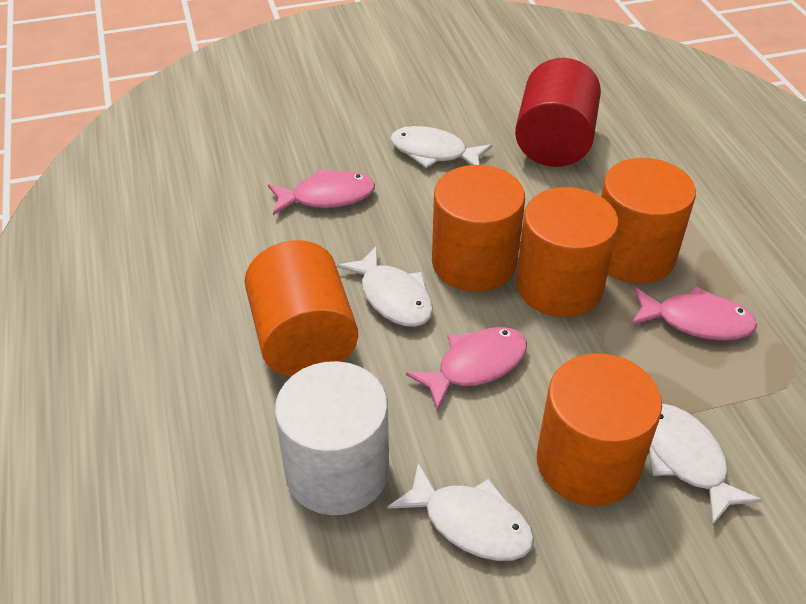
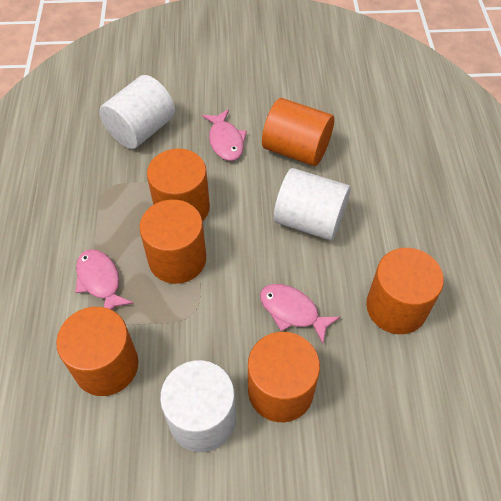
orange cylinder: [245,240,358,376] [432,165,525,292] [516,187,618,317] [537,353,662,506] [601,158,696,284] = 5 -> [56,307,139,396] [139,200,206,284] [147,149,210,221] [248,332,320,422] [262,98,334,166] [366,248,444,334] = 6
red cylinder: [515,58,601,167] = 1 -> none = 0
white cylinder: [275,361,389,515] = 1 -> [99,75,175,149] [160,360,236,452] [274,168,350,241] = 3
white fish: [337,246,433,327] [388,463,534,561] [390,126,492,168] [649,404,762,525] = 4 -> none = 0

